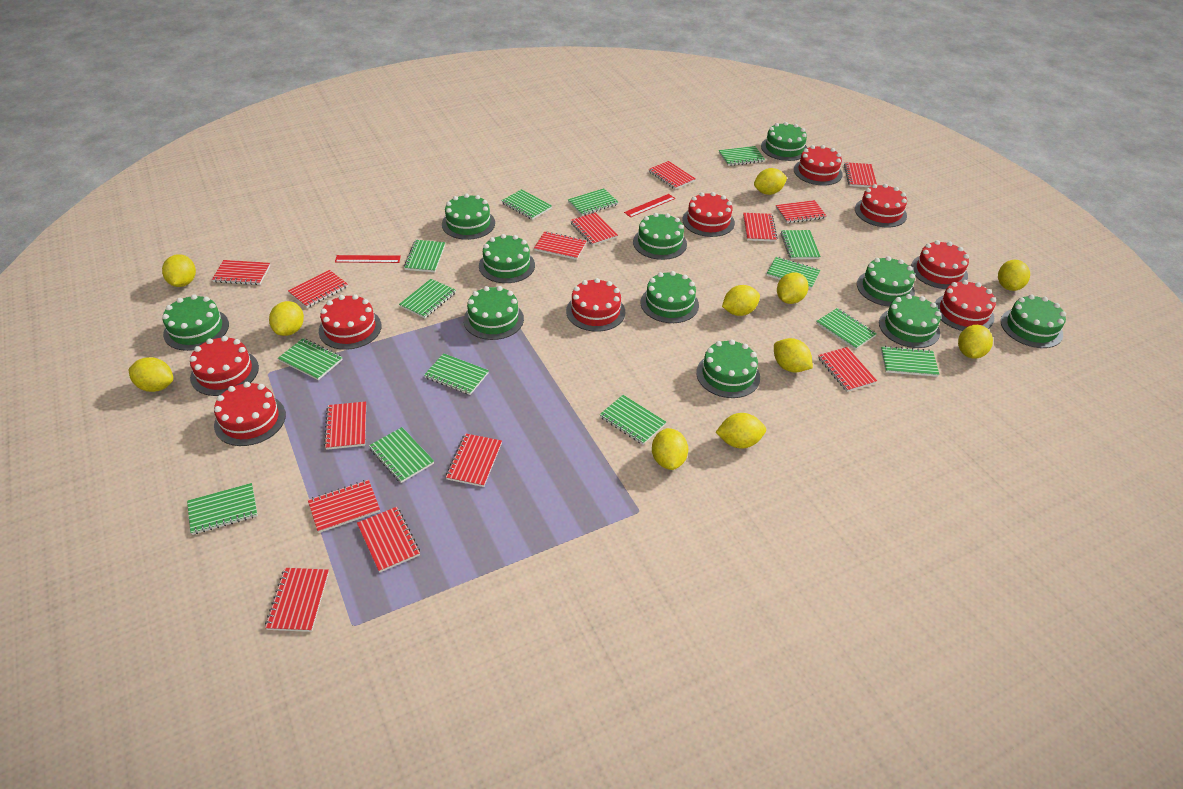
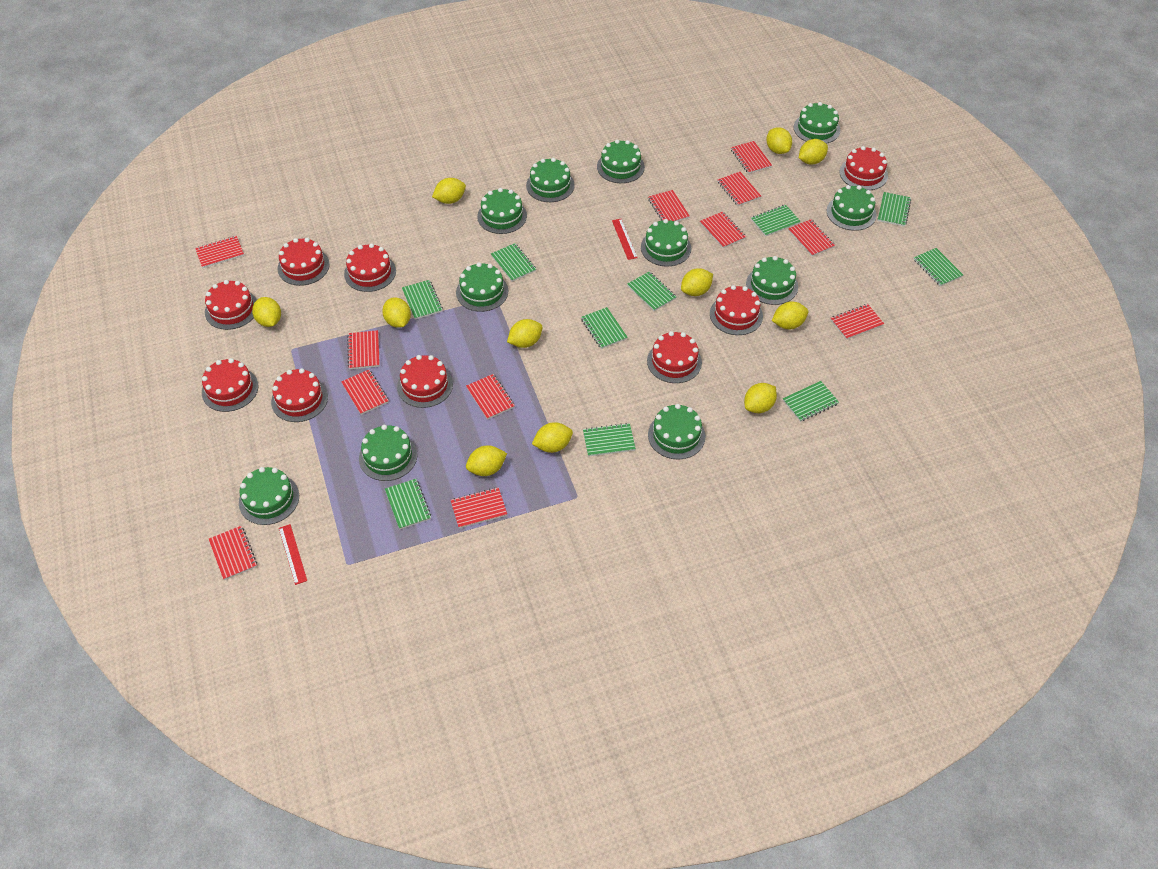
green notebook: [187,483,258,535] [278,338,343,380] [369,427,434,483] [399,279,456,318] [404,240,445,272] [424,353,489,395] [501,189,552,220] [568,188,618,216] [600,395,666,445] [719,146,765,166] [766,257,820,289] [781,230,821,259] [816,308,877,350] [881,346,940,377] = 14 -> [385,479,431,529] [402,280,443,319] [491,243,536,282] [581,307,628,349] [583,423,636,457] [627,271,676,311] [751,205,801,237] [783,381,839,422] [878,192,911,227] [914,248,963,286] = 10
red notebook: [212,260,270,285] [265,568,329,632] [288,270,348,308] [308,480,380,533] [324,402,366,450] [357,507,420,573] [446,433,502,487] [534,231,587,260] [570,212,618,246] [648,161,696,189] [743,213,777,242] [776,200,827,223] [818,347,877,392] [844,162,877,187] = 14 -> [195,236,244,268] [209,526,257,580] [341,370,389,415] [347,330,380,369] [451,487,507,528] [466,374,515,420] [648,190,690,221] [700,211,746,248] [717,172,761,206] [731,141,772,174] [788,219,835,256] [831,304,884,340] = 12

